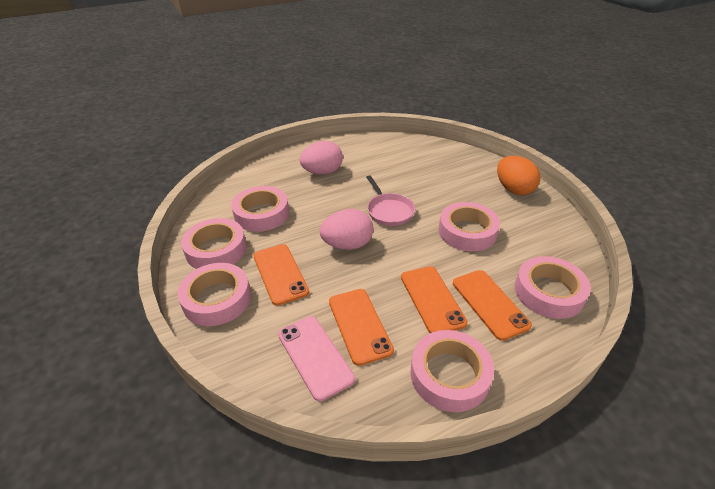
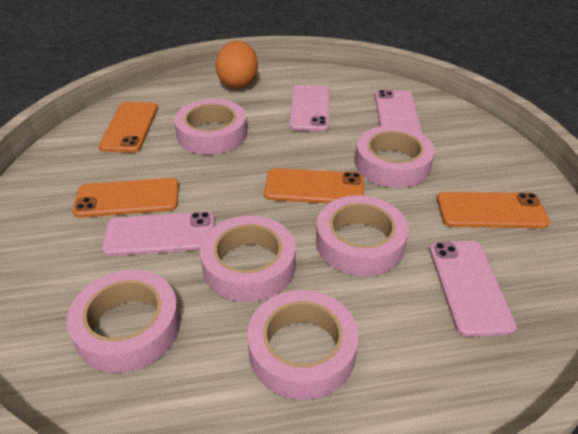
pink egg: [300,141,343,175] [320,209,374,250] = 2 -> none = 0
pink pan: [366,175,415,226] = 1 -> none = 0
pink phone: [278,316,355,401] = 1 -> [102,212,214,256] [289,85,329,131] [375,90,422,133] [429,241,517,337] = 4

